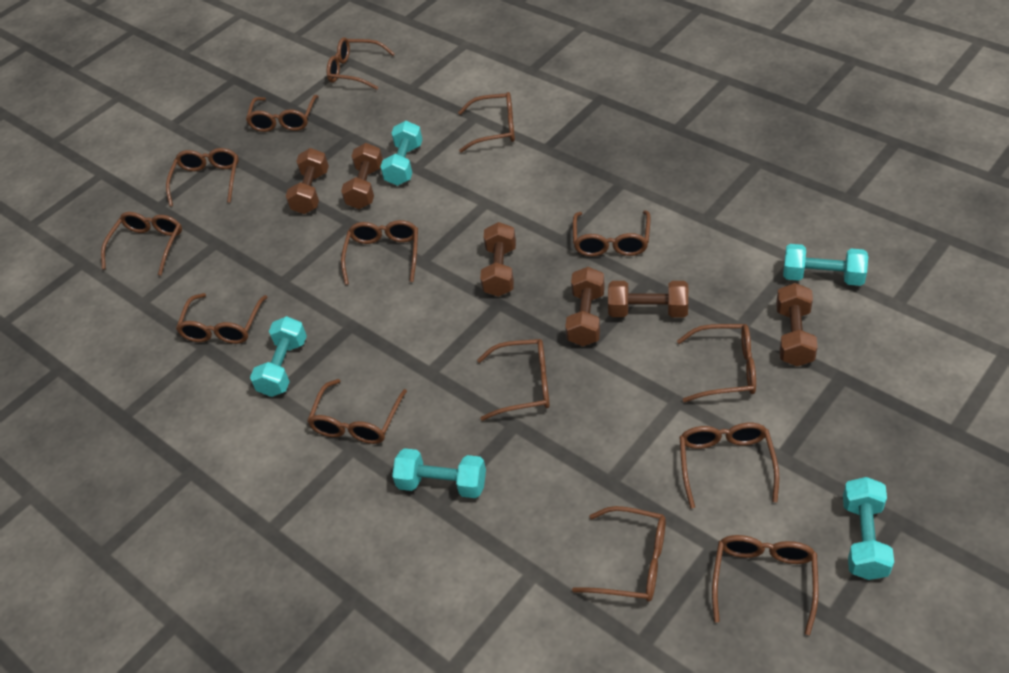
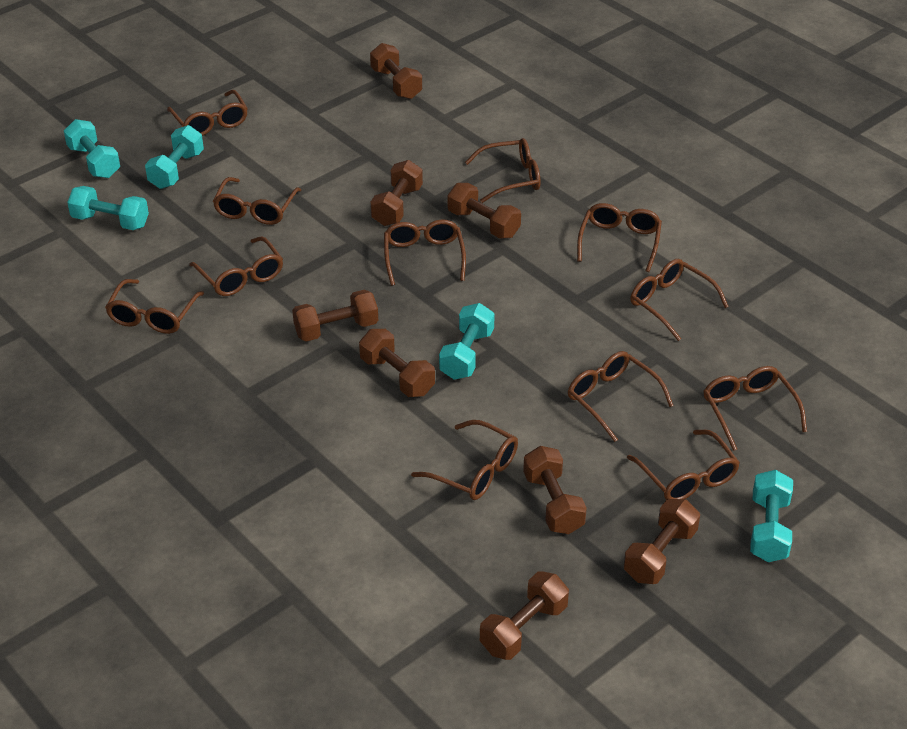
brown dumbbell: [286,148,329,214] [341,143,383,209] [480,222,516,297] [565,267,605,346] [608,281,688,318] [776,283,818,366] = 6 -> [292,290,378,341] [359,329,435,397] [370,43,422,99] [370,160,423,226] [447,183,521,239] [480,571,569,660] [523,446,587,534] [624,499,700,584] = 8
brown glasses: [101,212,182,276] [166,148,239,207] [176,293,267,344] [246,95,319,132] [307,379,407,444] [327,37,395,90] [341,220,418,285] [458,92,515,153] [477,339,550,421] [572,506,666,602] [573,210,651,256] [677,324,756,402] [679,423,779,508] [712,535,819,635] = 14 -> [105,279,204,334] [167,90,248,136] [189,236,283,296] [213,177,301,225] [384,219,466,286] [411,420,518,500] [465,138,541,203] [568,351,674,442] [577,203,662,272] [627,430,740,500] [630,259,729,341] [704,366,807,451] = 12

